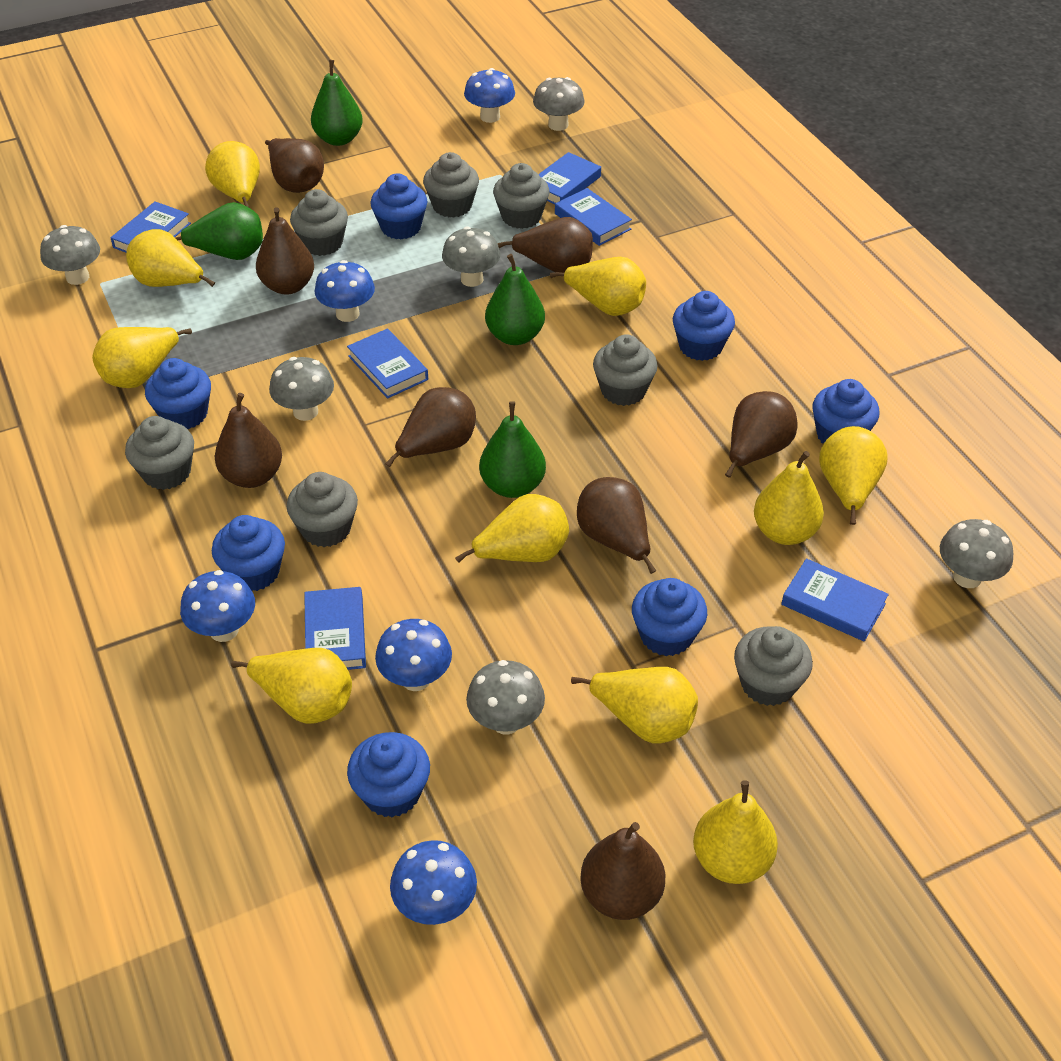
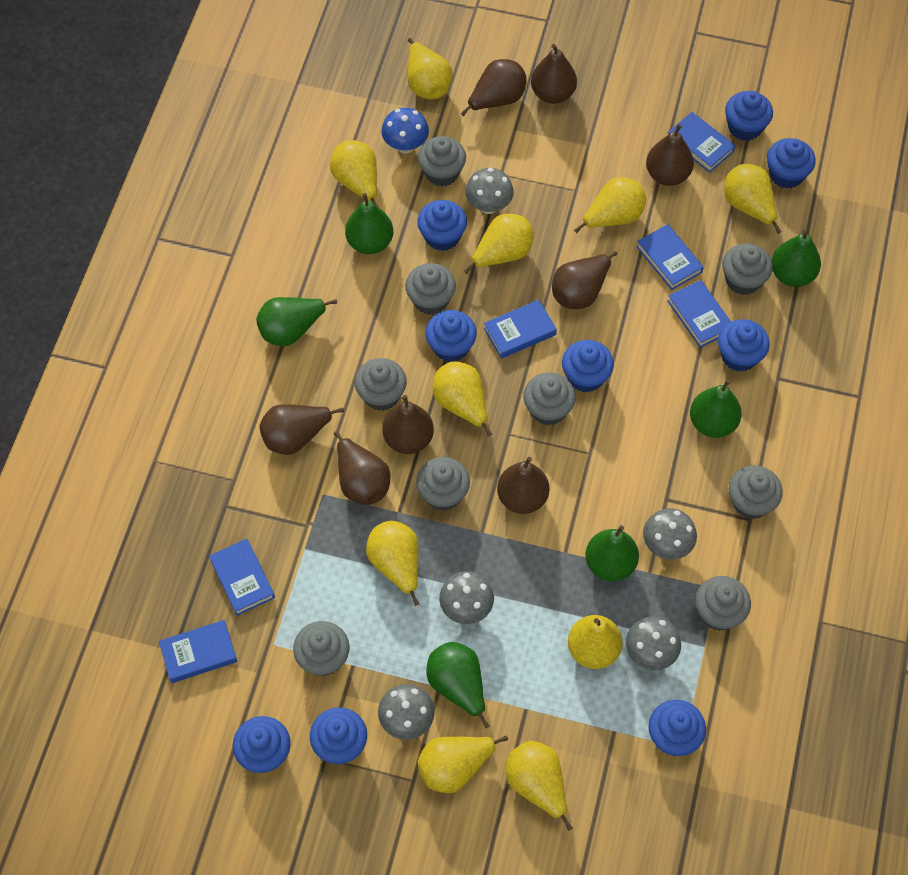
blue cupcake: [145,358,211,429] [212,515,285,591] [347,732,430,817] [370,173,428,240] [632,578,707,656] [673,291,735,361] [812,379,880,444] = 7 -> [233,716,291,773] [310,707,367,764] [417,200,467,251] [425,310,477,362] [562,340,614,393] [649,700,706,756] [718,319,770,372] [725,91,773,141] [767,138,816,189] = 9
blue mushroom: [180,570,255,642] [315,260,375,322] [375,619,452,691] [390,840,477,925] [464,68,515,123] = 5 -> [381,108,429,154] = 1
green pear: [176,202,263,260] [311,60,363,146] [479,401,546,498] [485,254,545,345] = 4 -> [256,297,337,346] [345,193,393,254] [426,642,490,729] [585,525,639,581] [690,379,742,438] [772,230,821,287] = 6
grey cupcake: [125,416,194,490] [287,472,358,547] [290,189,348,256] [423,152,479,218] [493,163,549,229] [593,334,658,406] [734,626,813,706] = 7 -> [293,621,350,676] [355,358,407,411] [405,263,456,315] [416,457,470,511] [418,136,466,187] [523,372,576,425] [695,576,751,631] [722,243,773,295] [729,465,783,519] = 9
grey mushroom: [40,225,100,285] [269,357,334,421] [442,226,500,287] [466,660,545,734] [533,77,584,131] [940,519,1013,588] = 6 -> [378,684,435,740] [439,571,494,624] [465,168,514,214] [626,616,681,670] [643,508,697,560] = 5

